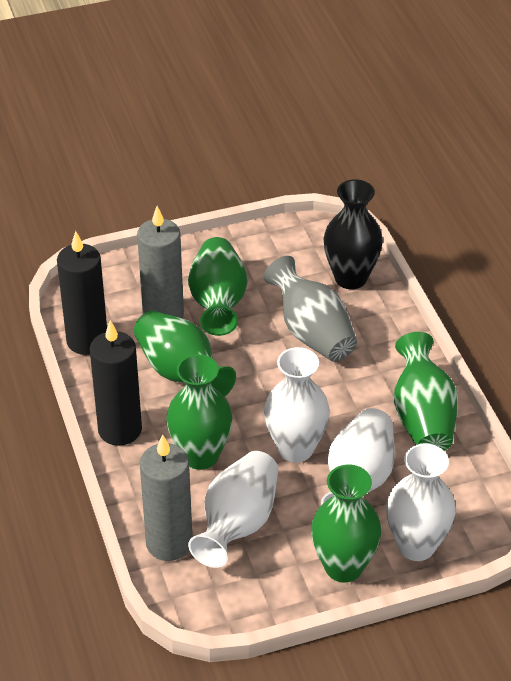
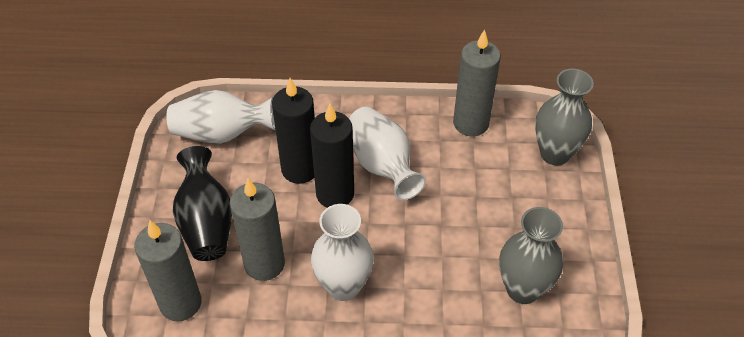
green vase: [134,311,236,397] [166,354,232,470] [188,237,247,336] [311,464,381,583] [394,332,458,451] = 5 -> none = 0
grey candle: [137,206,184,318] [139,434,192,561] = 2 -> [134,220,202,321] [230,178,285,281] [453,29,501,137] = 3
grey vase: [263,256,357,361] = 1 -> [499,207,563,304] [535,69,594,165] = 2
white vase: [188,451,278,568] [264,347,330,463] [321,408,395,505] [386,443,456,561] = 4 -> [166,90,275,144] [311,204,374,301] [349,107,426,200] = 3

